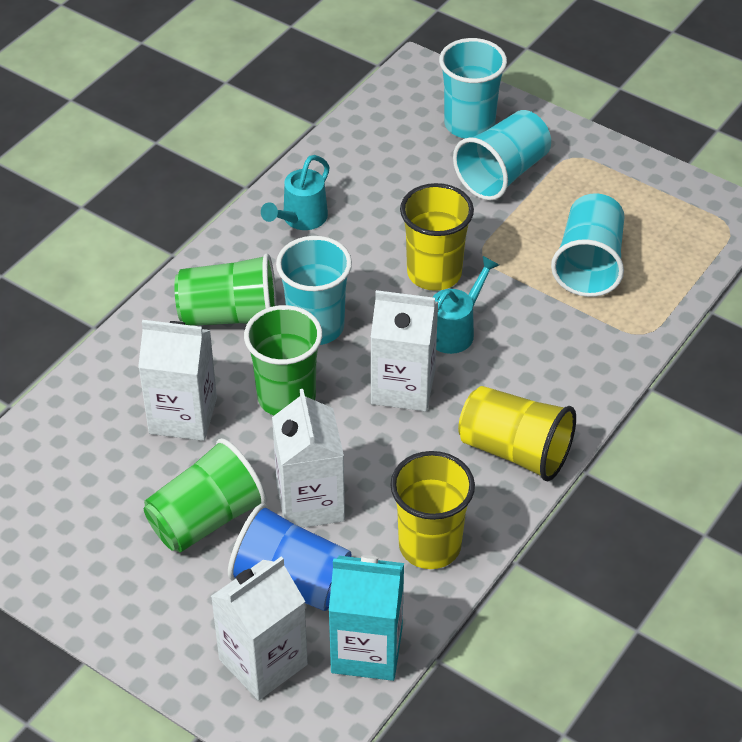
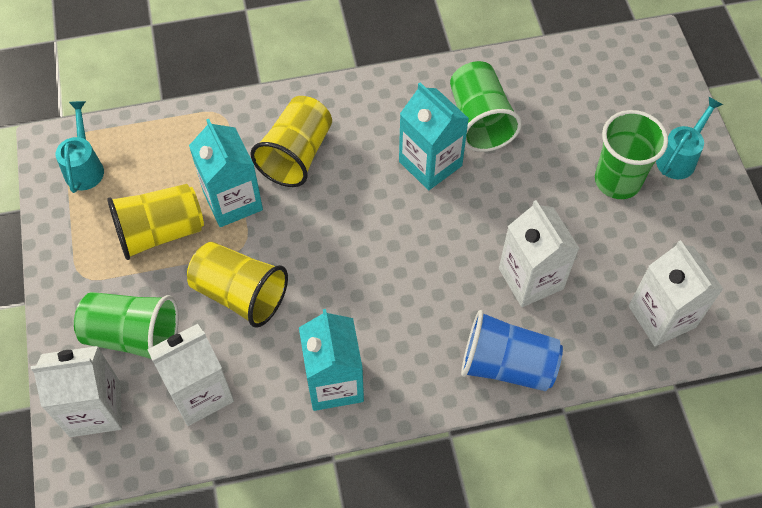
turquoise carton: [329,555,404,681] = 1 -> [189,119,263,227] [299,309,364,411] [399,82,469,190] = 3
turquoise cup: [276,236,352,345] [439,38,507,138] [453,110,551,200] [551,193,625,297] = 4 -> none = 0

